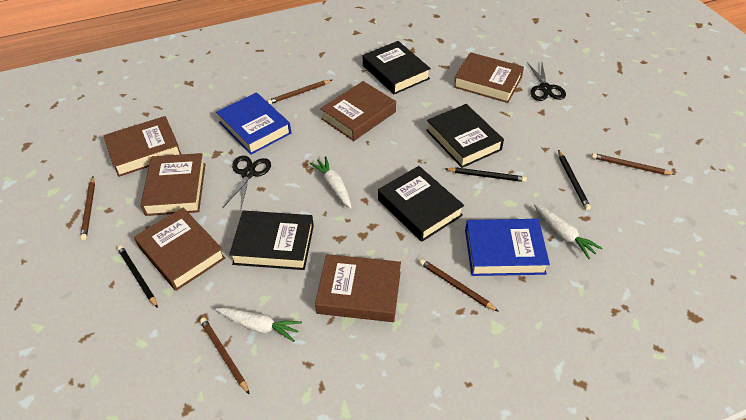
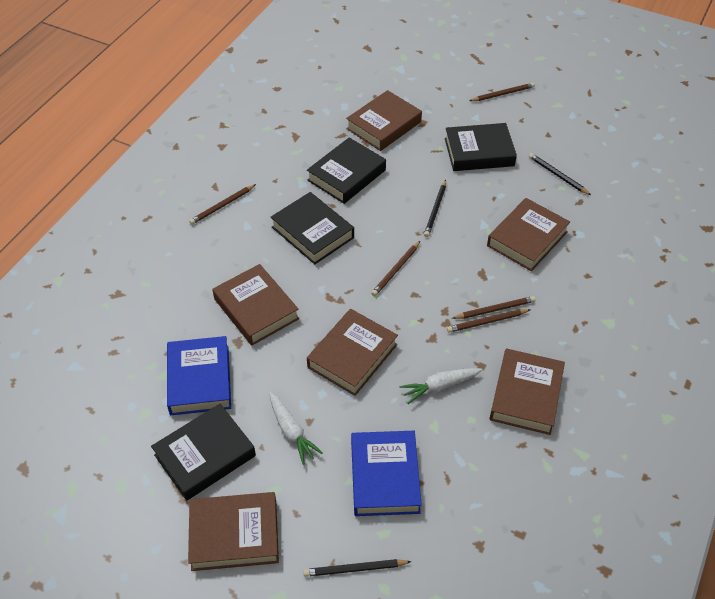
black scissors: [223,156,271,208] [527,62,566,101] = 2 -> none = 0
white carrot: [216,307,302,342] [309,156,352,209] [534,204,603,259] = 3 -> [269,392,323,465] [399,368,482,404] = 2

